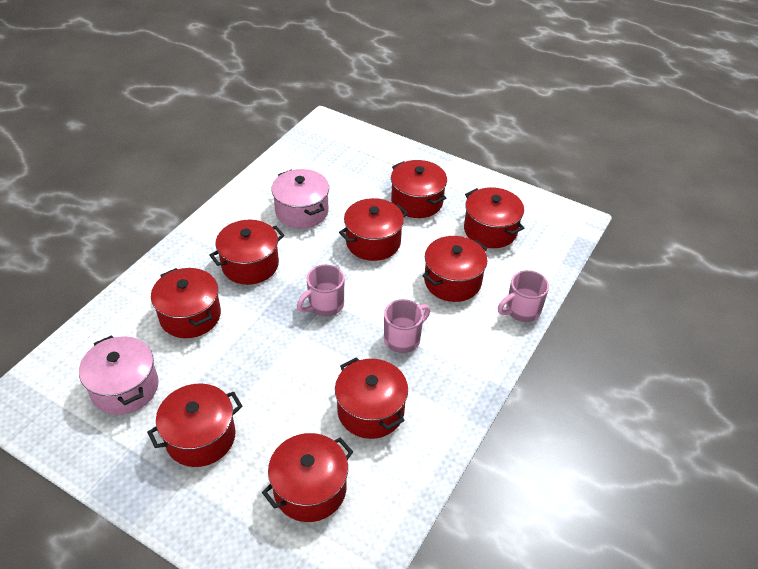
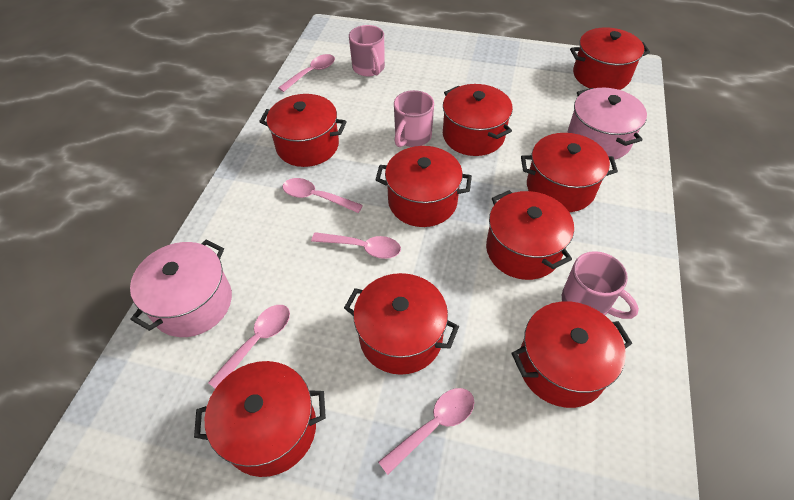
pink spoon: none = 0 -> [208,305,290,388] [278,54,335,92] [283,178,363,213] [311,232,401,259] [378,388,474,475] = 5

